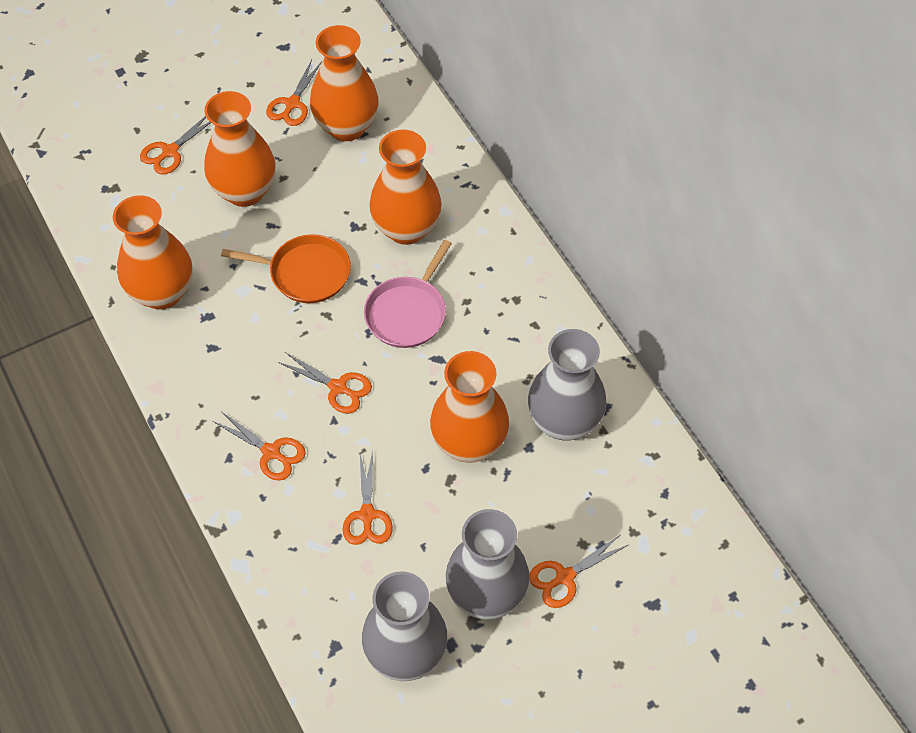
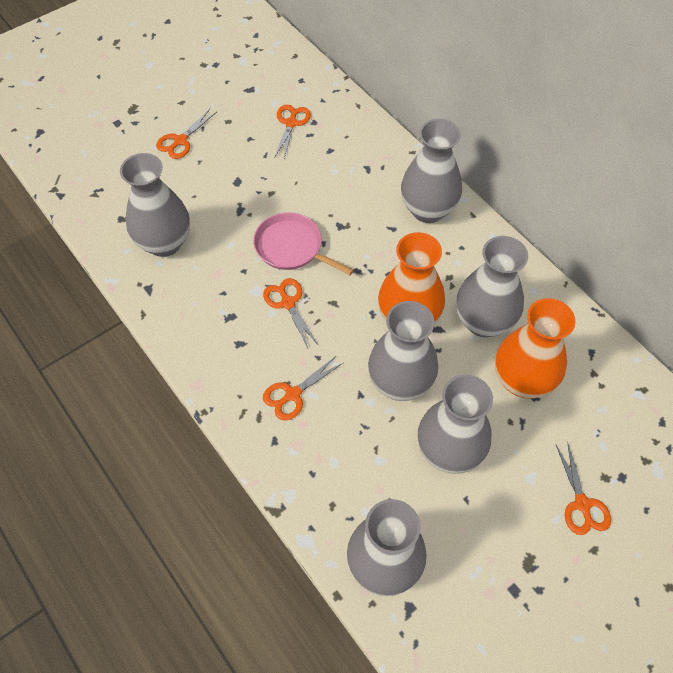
grey vase: [362,571,448,681] [445,509,530,619] [528,329,606,440] = 3 -> [120,153,190,257] [347,499,427,596] [368,301,438,401] [401,119,462,223] [417,374,493,474] [456,236,528,337] = 6
orange pan: [221,234,351,303] = 1 -> none = 0
orange scissors: [140,116,211,174] [213,412,306,481] [266,60,322,126] [278,352,372,414] [343,450,393,545] [529,535,628,608] = 6 -> [156,109,217,159] [263,278,318,348] [263,355,343,421] [274,105,311,158] [556,442,611,535] = 5
orange vase: [113,195,193,310] [204,91,276,207] [310,25,379,141] [369,130,442,245] [430,351,509,463] = 5 -> [378,232,445,324] [495,298,575,399] = 2

